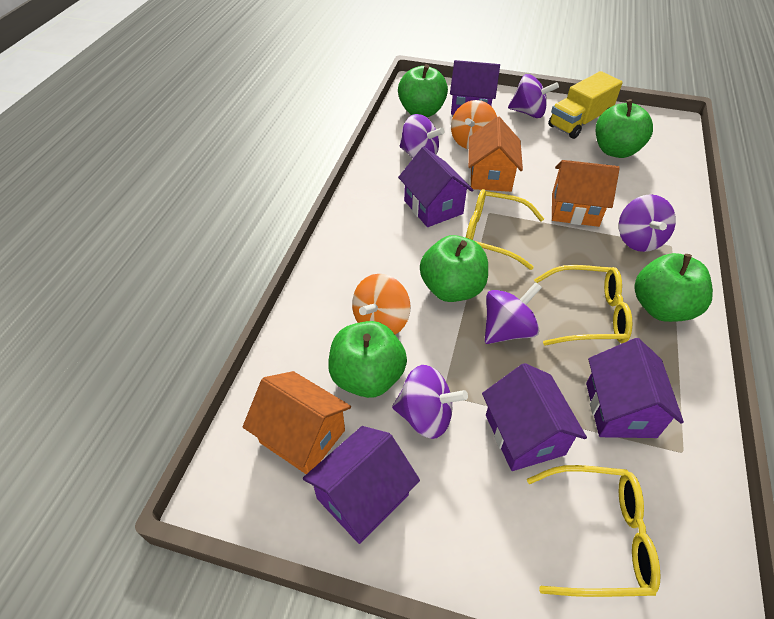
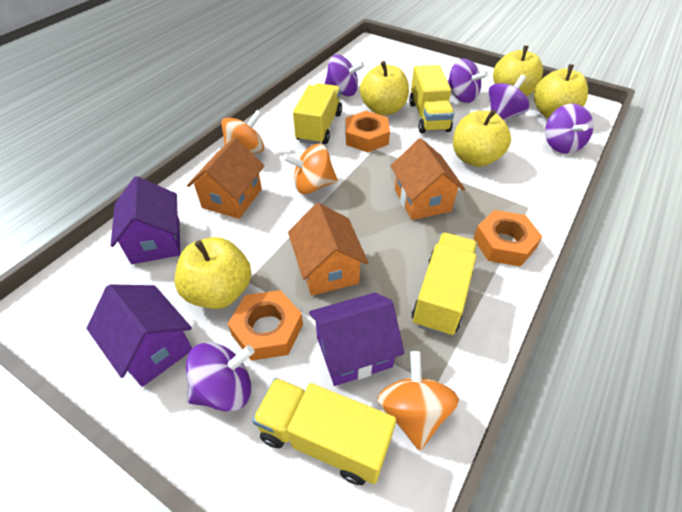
green apple: [328,321,407,398] [398,64,448,117] [420,235,488,302] [596,99,653,158] [634,253,713,322] = 5 -> none = 0
orange nut: none = 0 -> [228,290,303,361] [345,111,390,152] [473,210,543,267] = 3
orange spinning top: [352,274,411,335] [451,100,497,149] = 2 -> [221,110,264,154] [283,144,338,194] [377,351,459,450] = 3
purple house: [303,426,420,544] [398,147,473,227] [450,60,500,115] [482,363,587,471] [586,338,684,438] = 5 -> [87,284,192,387] [111,176,180,264] [309,293,405,386] = 3
yellow apple: none = 0 -> [174,237,251,309] [360,61,409,115] [453,109,511,167] [493,46,543,96] [534,64,588,119] = 5
yellow glasses: [466,189,544,270] [527,465,661,597] [534,265,632,346] = 3 -> none = 0
yellow truck: [548,71,623,139] = 1 -> [252,378,396,485] [293,83,342,144] [409,65,454,133] [411,233,477,336] = 4

